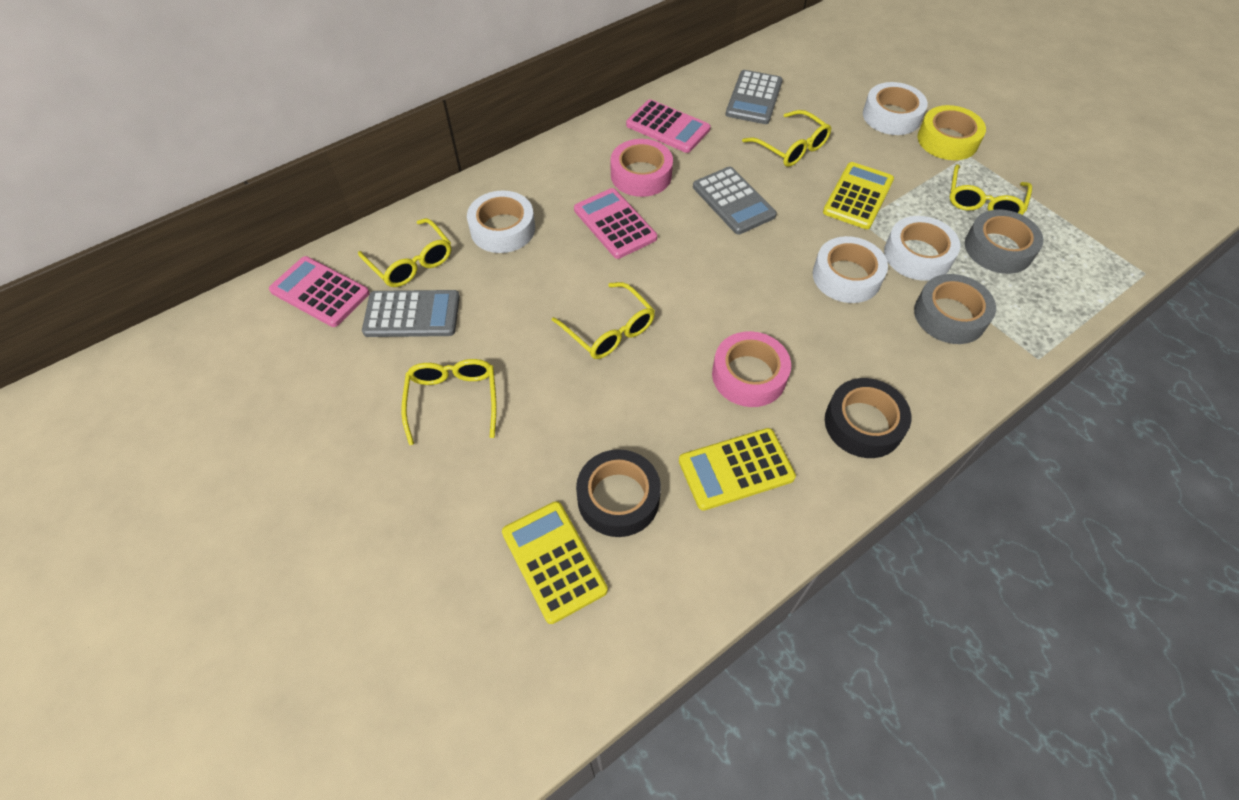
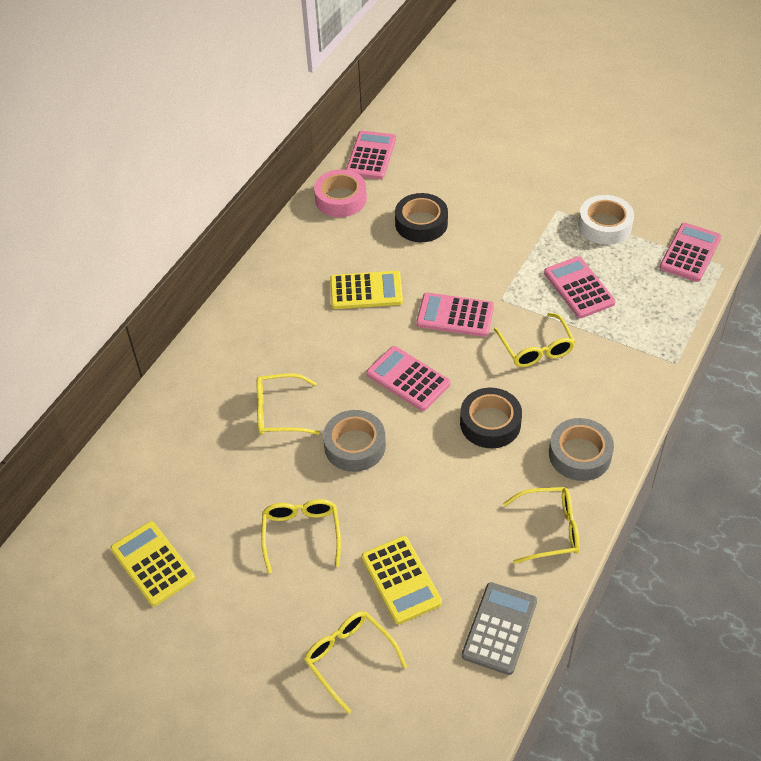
grey calculator: [362,290,460,337] [693,167,777,234] [726,70,783,124] = 3 -> [462,582,537,675] = 1
pink calculator: [269,256,370,327] [574,188,657,259] [626,99,711,153] = 3 -> [346,131,396,179] [366,346,450,411] [416,293,494,337] [544,256,616,318] [659,223,721,282] = 5
pink tape: [610,139,673,197] [712,331,791,407] = 2 -> [314,169,367,217] = 1
white tape: [467,191,535,253] [813,236,888,303] [863,82,928,135] [884,216,960,281] = 4 -> [578,195,634,245] = 1
yellow tape: [917,105,986,160] = 1 -> none = 0

